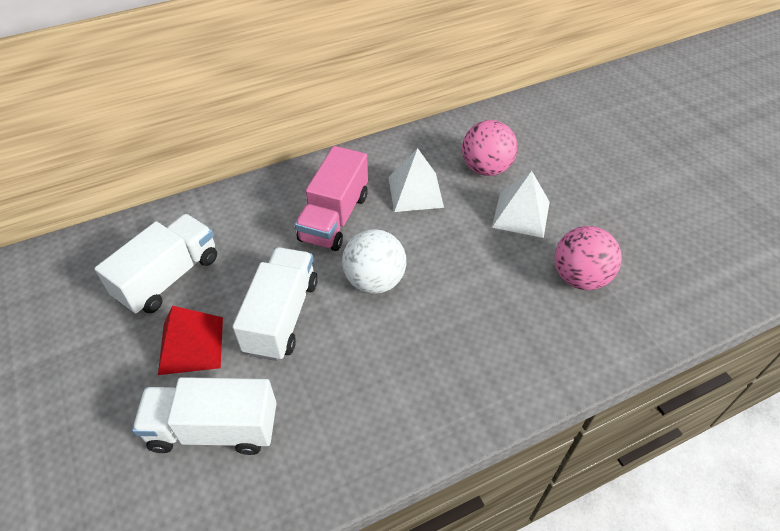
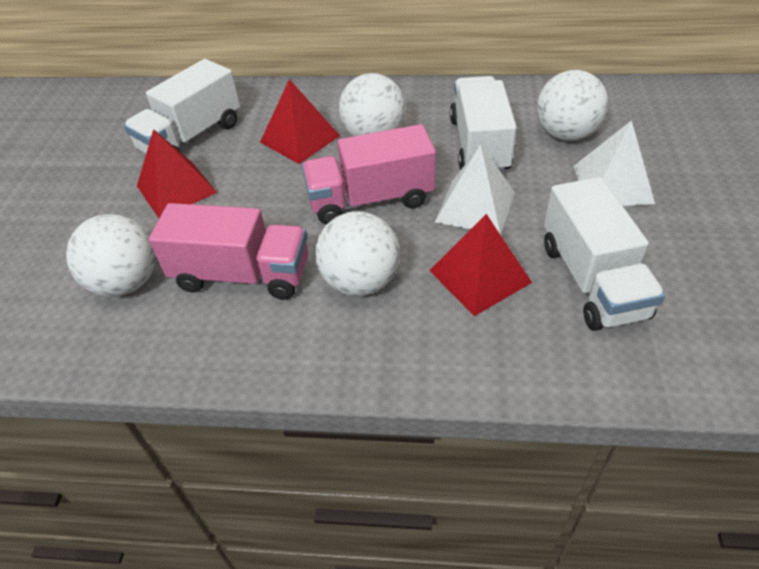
pink ball: [462,120,517,176] [554,226,622,290] = 2 -> none = 0
pink truck: [295,146,368,251] = 1 -> [149,203,308,300] [302,124,436,225] = 2
red pyramid: [158,306,223,375] = 1 -> [137,129,217,218] [260,79,340,164] [429,214,532,316] = 3
white ball: [342,229,406,294] = 1 -> [66,214,156,297] [315,211,400,296] [339,73,406,136] [537,70,608,141] = 4

